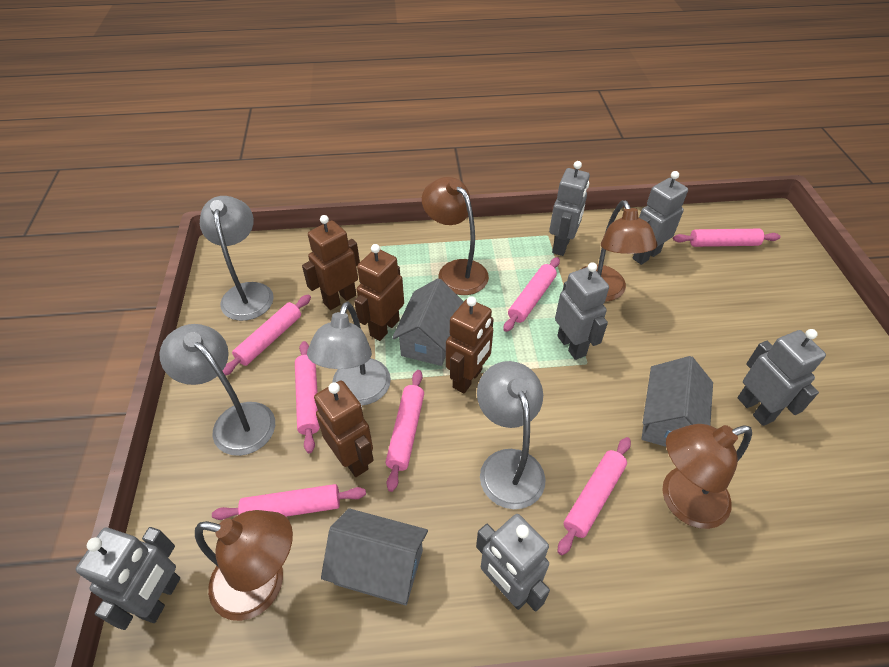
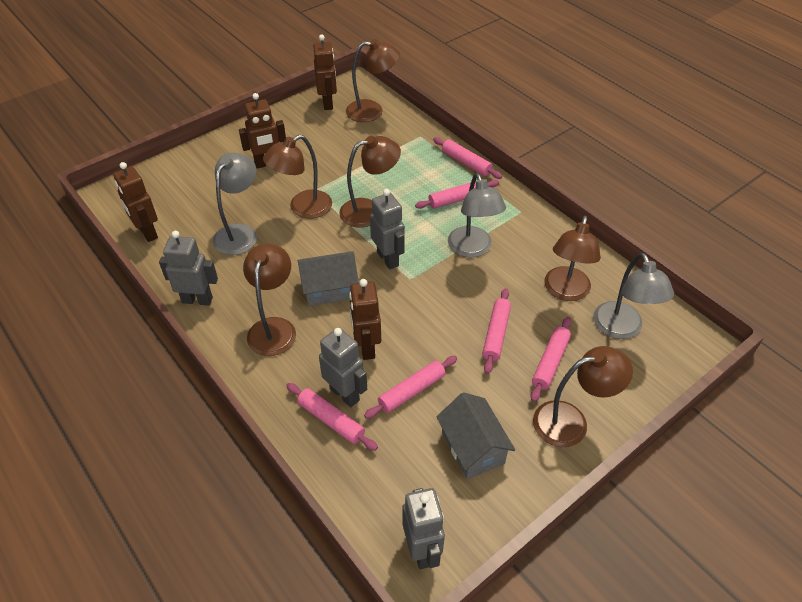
brown lamp: [195,510,293,621] [422,177,489,295] [581,200,658,301] [662,424,752,529] = 4 -> [243,244,296,356] [263,135,332,219] [339,136,401,228] [346,39,400,122] [533,346,633,447] [544,215,601,301] = 6
grey house: [321,508,428,605] [392,278,464,366] [641,356,713,447] = 3 -> [298,251,359,306] [436,392,515,479] = 2
grey lamp: [159,324,275,456] [200,196,274,321] [307,302,391,405] [477,361,545,509] = 4 -> [213,153,257,255] [448,173,506,257] [594,253,674,339] = 3
grey robot: [76,527,180,630] [476,514,550,612] [549,161,590,256] [555,262,609,360] [633,171,688,265] [737,329,826,426] = 6 -> [159,231,218,306] [319,327,367,407] [370,189,405,269] [402,488,445,569] = 4
pink rolling pin: [212,484,366,520] [223,294,311,376] [295,341,320,453] [385,370,424,492] [503,257,560,332] [558,437,631,555] [673,229,780,247] = 7 -> [286,383,378,451] [364,356,457,419] [415,180,499,209] [433,137,502,179] [482,288,511,374] [531,317,571,402] = 6

